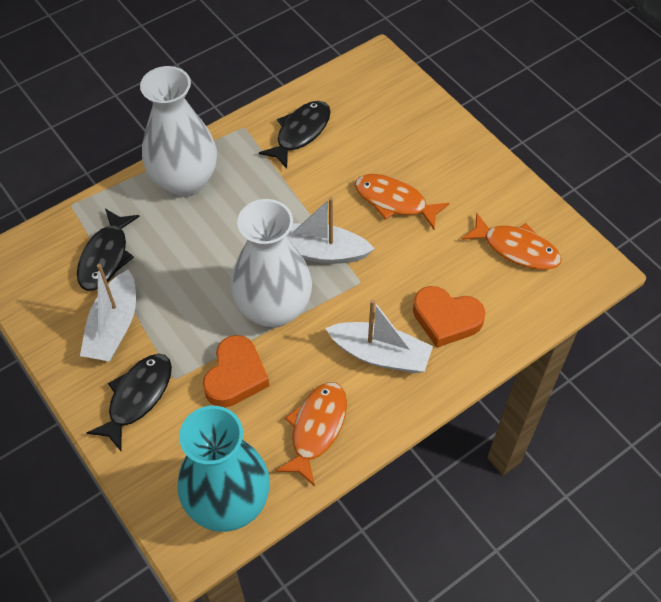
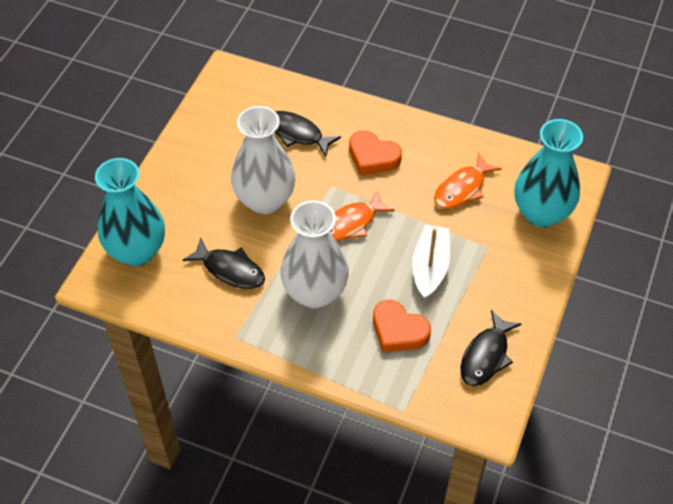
orange fish: [275,382,347,486] [355,174,449,229] [461,213,562,270] = 3 -> [329,190,395,241] [434,153,502,209] = 2
turquoise vase: [177,406,270,532] = 1 -> [95,158,165,266] [514,119,583,227] = 2
white boat: [80,264,136,361] [286,197,375,264] [325,299,433,373] = 3 -> [412,225,450,299] = 1

